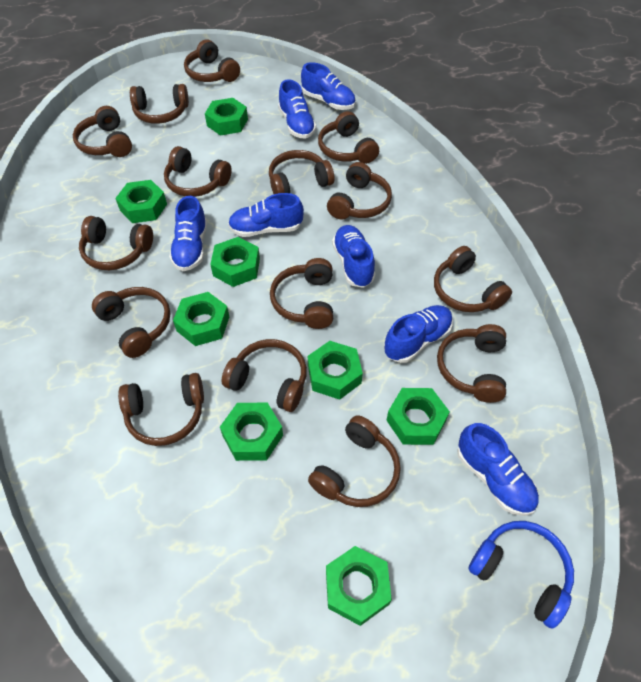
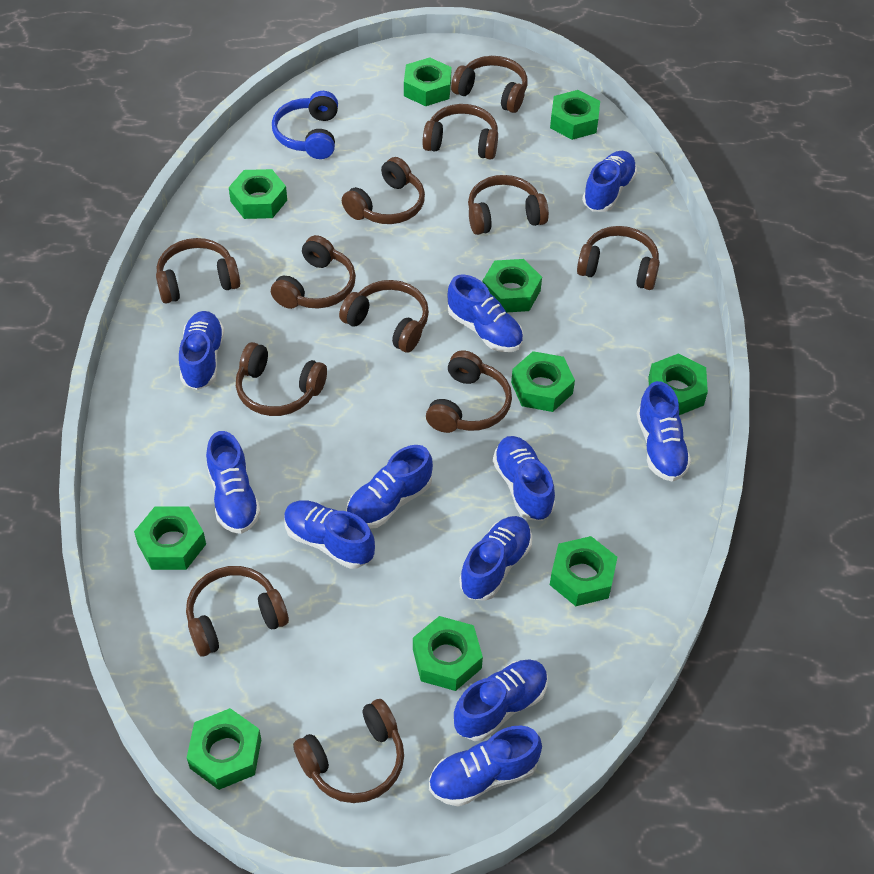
blue shoe: [169,196,207,271] [228,193,304,237] [278,79,316,138] [301,62,356,110] [332,225,375,288] [384,305,453,363] [457,423,539,516] = 7 -> [179,311,224,390] [206,431,261,534] [284,500,375,569] [346,445,433,529] [429,725,542,807] [448,274,523,352] [454,659,548,741] [459,516,532,601] [493,436,555,521] [582,151,637,212] [637,381,691,482] = 11
brown headphones: [73,106,132,157] [79,216,153,270] [92,287,170,358] [118,373,204,446] [130,84,189,124] [164,146,232,197] [184,40,240,82] [222,339,307,412] [269,150,334,194] [270,258,333,329] [308,415,401,507] [318,111,379,164] [327,162,392,220] [434,246,512,312] [437,324,506,403] = 15 -> [156,238,240,304] [186,566,289,657] [236,342,327,416] [271,235,356,309] [293,699,404,803] [339,280,429,353] [342,157,425,224] [422,104,498,160] [426,350,512,433] [451,56,528,113] [468,175,549,235] [577,226,660,290] = 12
green nut: [115,180,167,223] [173,292,229,346] [205,98,248,136] [210,237,260,287] [220,403,283,461] [308,341,363,400] [326,546,392,626] [386,388,450,445] = 8 -> [134,507,206,570] [187,708,261,790] [229,169,287,219] [404,57,452,106] [413,616,483,691] [483,259,542,312] [511,351,575,412] [550,90,600,140] [550,536,617,606] [648,354,708,415] = 10

